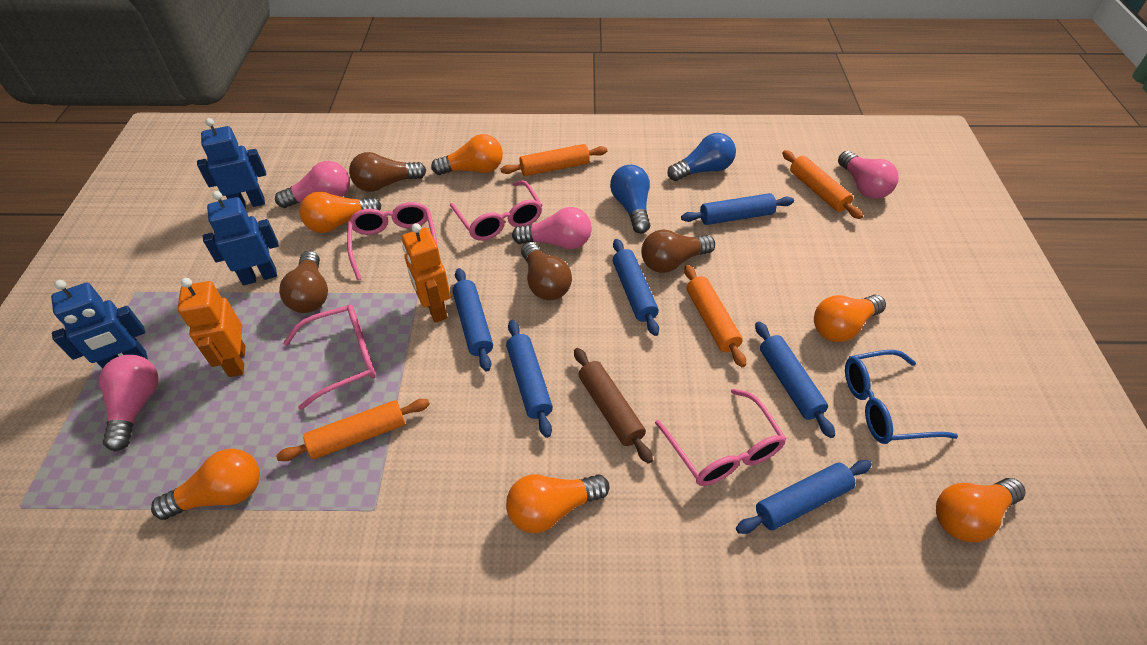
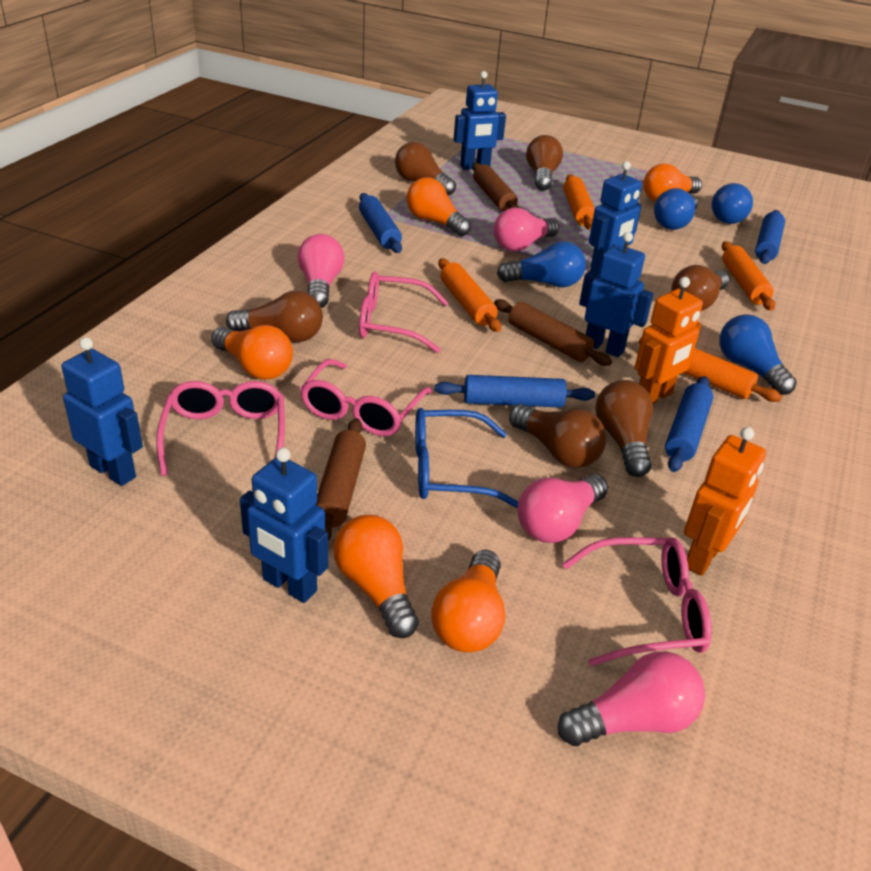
blue light bulb: [610,165,650,234] [667,133,736,181] = 2 -> [497,241,586,287] [654,188,698,230] [712,183,753,224] [719,314,797,395] = 4
blue robot: [51,280,148,369] [197,118,266,209] [203,191,279,286] = 3 -> [62,337,143,486] [240,448,328,603] [454,71,506,170] [579,232,654,357] [589,161,642,275] = 5
blue rolling pin: [452,268,493,372] [506,320,553,438] [613,239,659,336] [681,193,794,225] [736,460,872,534] [755,322,835,438] = 6 -> [359,193,402,253] [435,375,595,408] [665,376,713,472] [755,210,785,264] = 4
brown light bulb: [279,251,328,313] [349,152,426,192] [521,242,572,300] [641,229,715,273] = 4 -> [226,291,323,342] [395,142,456,196] [509,404,606,468] [526,135,563,191] [595,380,653,477] [671,265,729,311] = 6
brown rolling pin: [574,348,653,464] = 1 -> [316,418,366,541] [472,163,519,212] [494,299,612,366] = 3
orange light bulb: [151,449,260,520] [299,191,381,233] [431,134,503,175] [506,474,610,533] [814,295,886,342] [936,478,1026,542] = 6 -> [211,325,293,380] [334,515,419,638] [406,177,471,236] [431,550,505,652] [643,164,702,202] = 5

